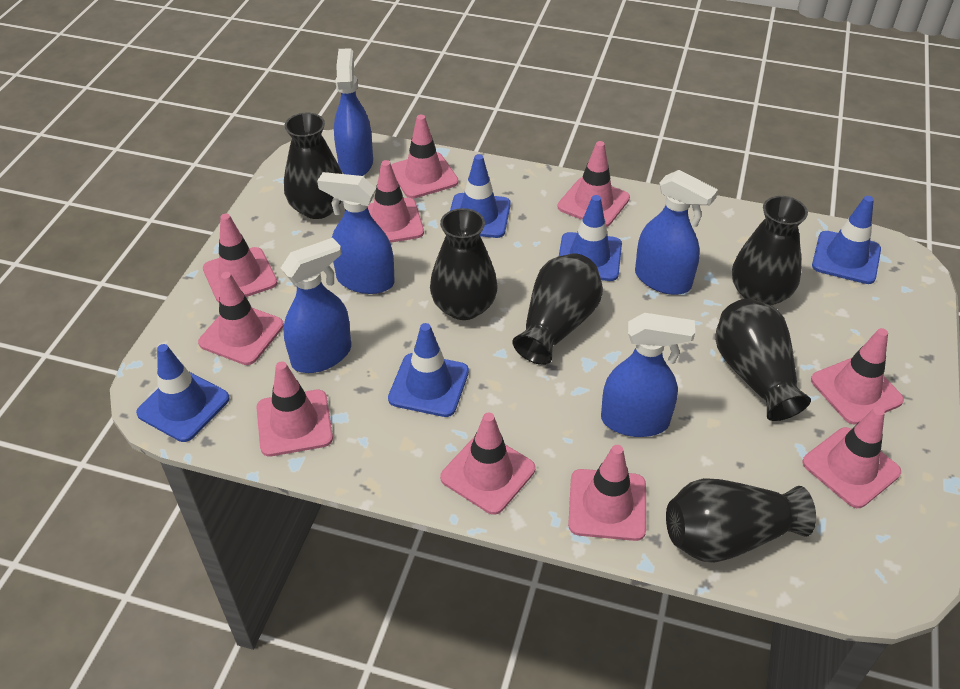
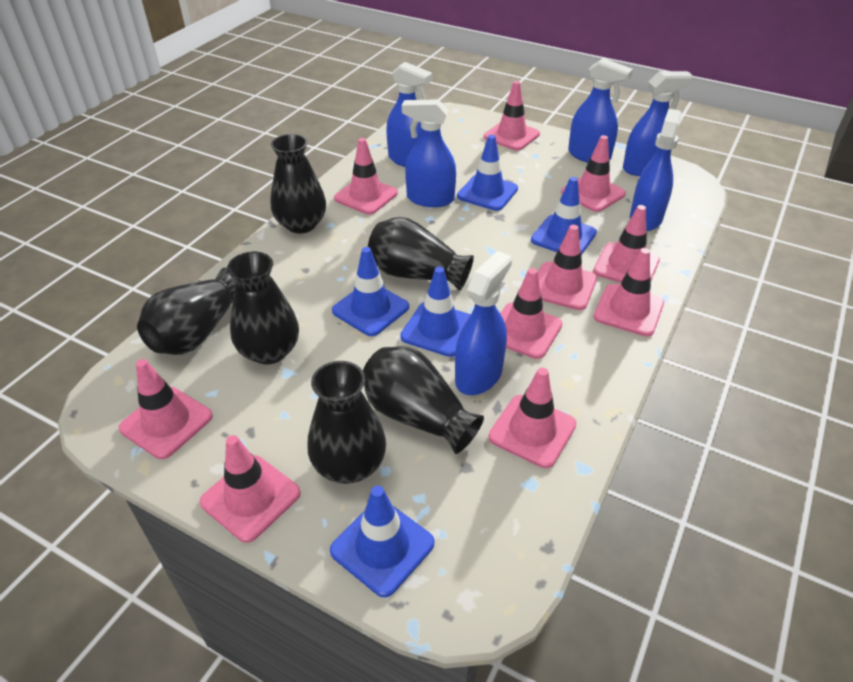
blue spray bottle: [281,238,351,373] [317,172,395,294] [334,48,373,176] [601,313,695,437] [635,170,718,295] = 5 -> [386,62,433,167] [402,99,456,207] [455,251,512,395] [568,58,633,163] [623,71,693,176] [630,109,682,231] = 6

